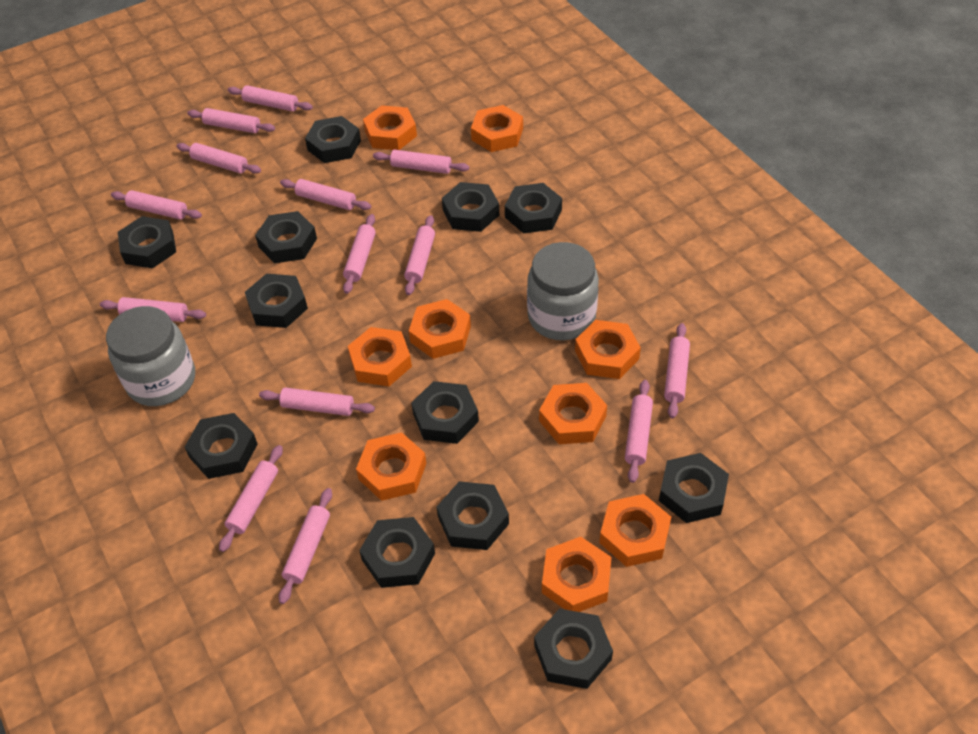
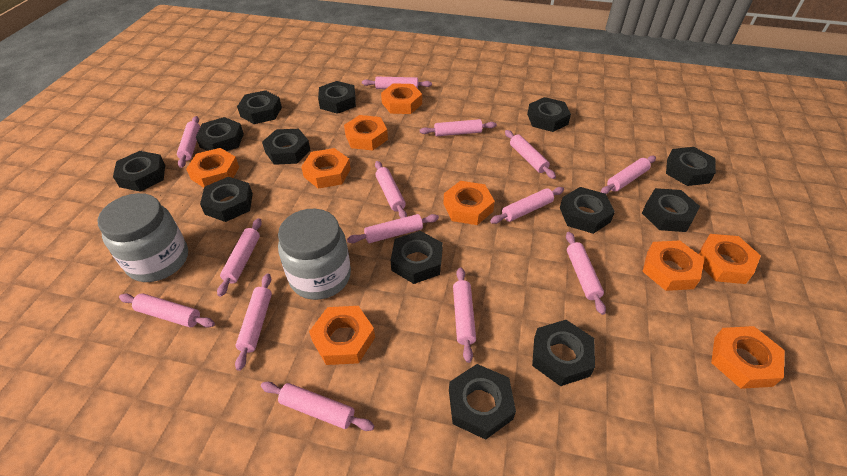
black nut: [118,216,176,268] [185,413,257,479] [245,273,308,328] [255,211,317,263] [305,116,361,163] [359,517,435,588] [411,381,479,444] [437,481,509,550] [442,182,499,232] [505,183,562,234] [534,609,613,689] [659,453,729,523] = 12 -> [113,151,165,192] [196,117,244,151] [200,177,253,222] [237,90,282,124] [262,129,311,165] [318,81,356,114] [391,231,443,284] [449,364,516,440] [527,97,571,132] [532,320,595,386] [560,187,615,234] [642,188,700,232] [666,147,716,186] = 13

